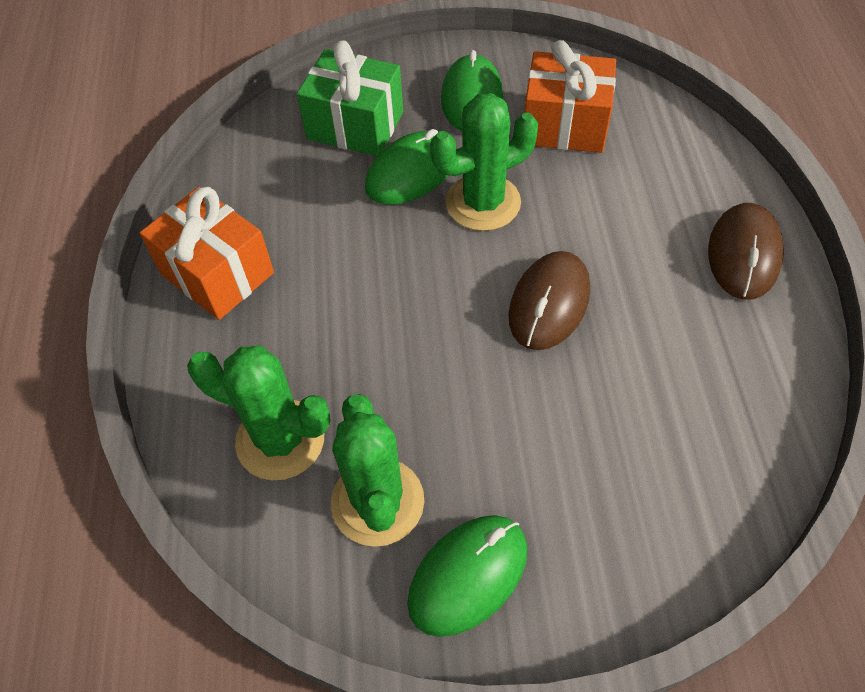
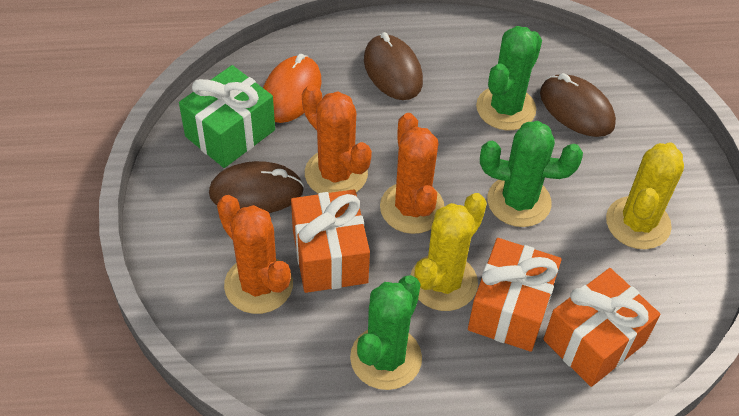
brown mouse: [508,251,590,350] [708,203,784,300] = 2 -> [209,161,304,213] [364,32,423,100] [540,73,616,137] = 3
green mouse: [365,129,448,205] [407,515,528,637] [441,50,503,131] = 3 -> none = 0
orange cactus: none = 0 -> [217,195,293,314] [302,85,372,193] [380,113,445,234] = 3
orange gift: [140,187,274,320] [525,40,616,153] = 2 -> [291,189,370,293] [468,238,562,352] [543,268,660,387] = 3
orange mouse: none = 0 -> [263,54,322,123] = 1
yellow cactus: none = 0 -> [411,193,487,311] [606,142,684,249] = 2

